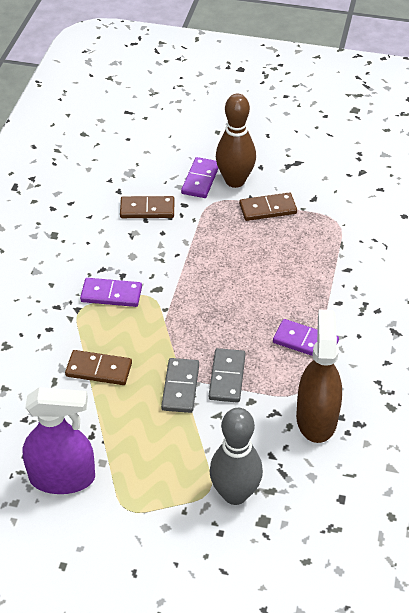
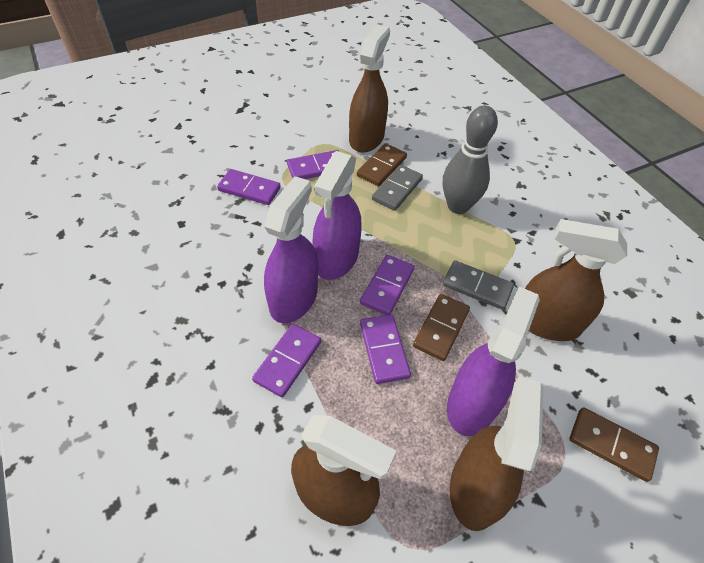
brown bowling pin: [216,94,256,188] = 1 -> none = 0
brown spray bottle: [296,310,342,443] = 1 -> [291,415,396,526] [349,24,390,153] [450,377,543,531] [525,219,627,341] = 4
purple domino: [80,278,142,307] [181,157,219,198] [273,319,339,356] = 3 -> [217,169,281,205] [252,324,321,398] [287,150,338,179] [360,255,414,315] [360,314,411,384] = 5
purple spray bottle: [23,387,95,494] = 1 -> [264,176,318,323] [312,151,361,280] [447,287,540,436] = 3

